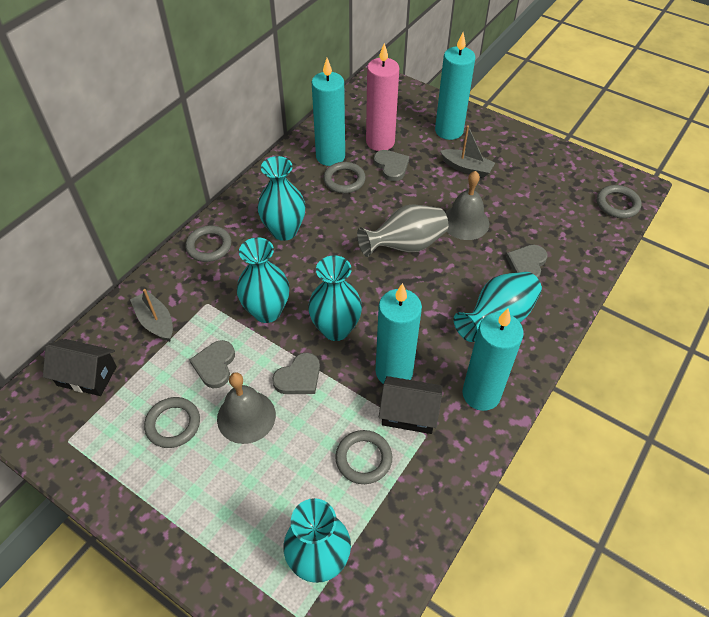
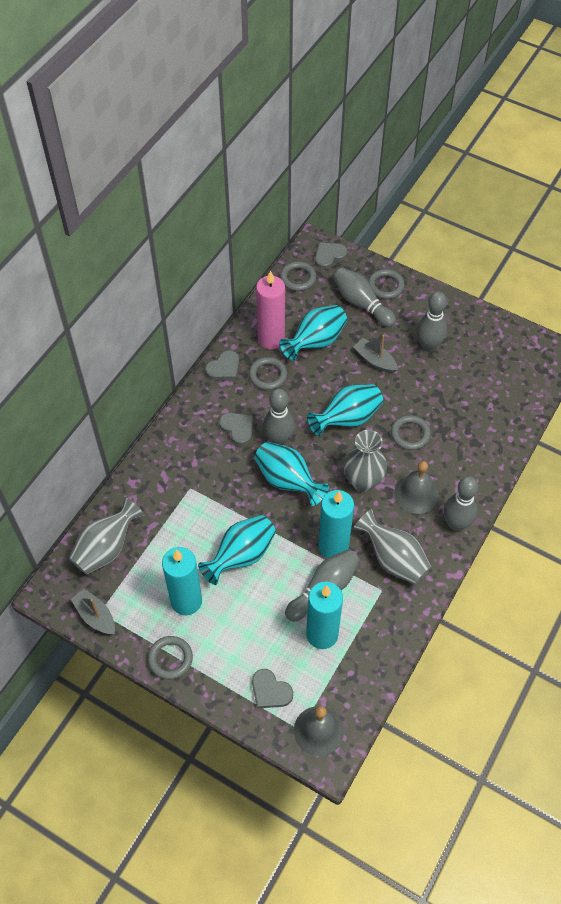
black house: [43,339,117,396] [379,376,442,434] = 2 -> none = 0
grey bowling pin: none = 0 -> [263,389,295,445] [285,549,360,622] [333,267,396,327] [417,292,447,352] [443,476,479,531] = 5
grey vase: [357,204,448,257] = 1 -> [69,497,145,575] [344,430,387,492] [353,509,431,585] = 3
turquoise candle: [312,58,345,166] [376,283,422,384] [435,32,476,140] [462,309,524,411] = 4 -> [162,547,202,615] [306,582,343,649] [318,490,354,558] = 3
turquoise vase: [237,238,289,323] [257,156,306,241] [283,498,351,583] [308,255,362,341] [454,272,542,342] = 5 -> [198,515,276,585] [254,442,329,506] [279,305,347,361] [307,384,383,436] = 4

